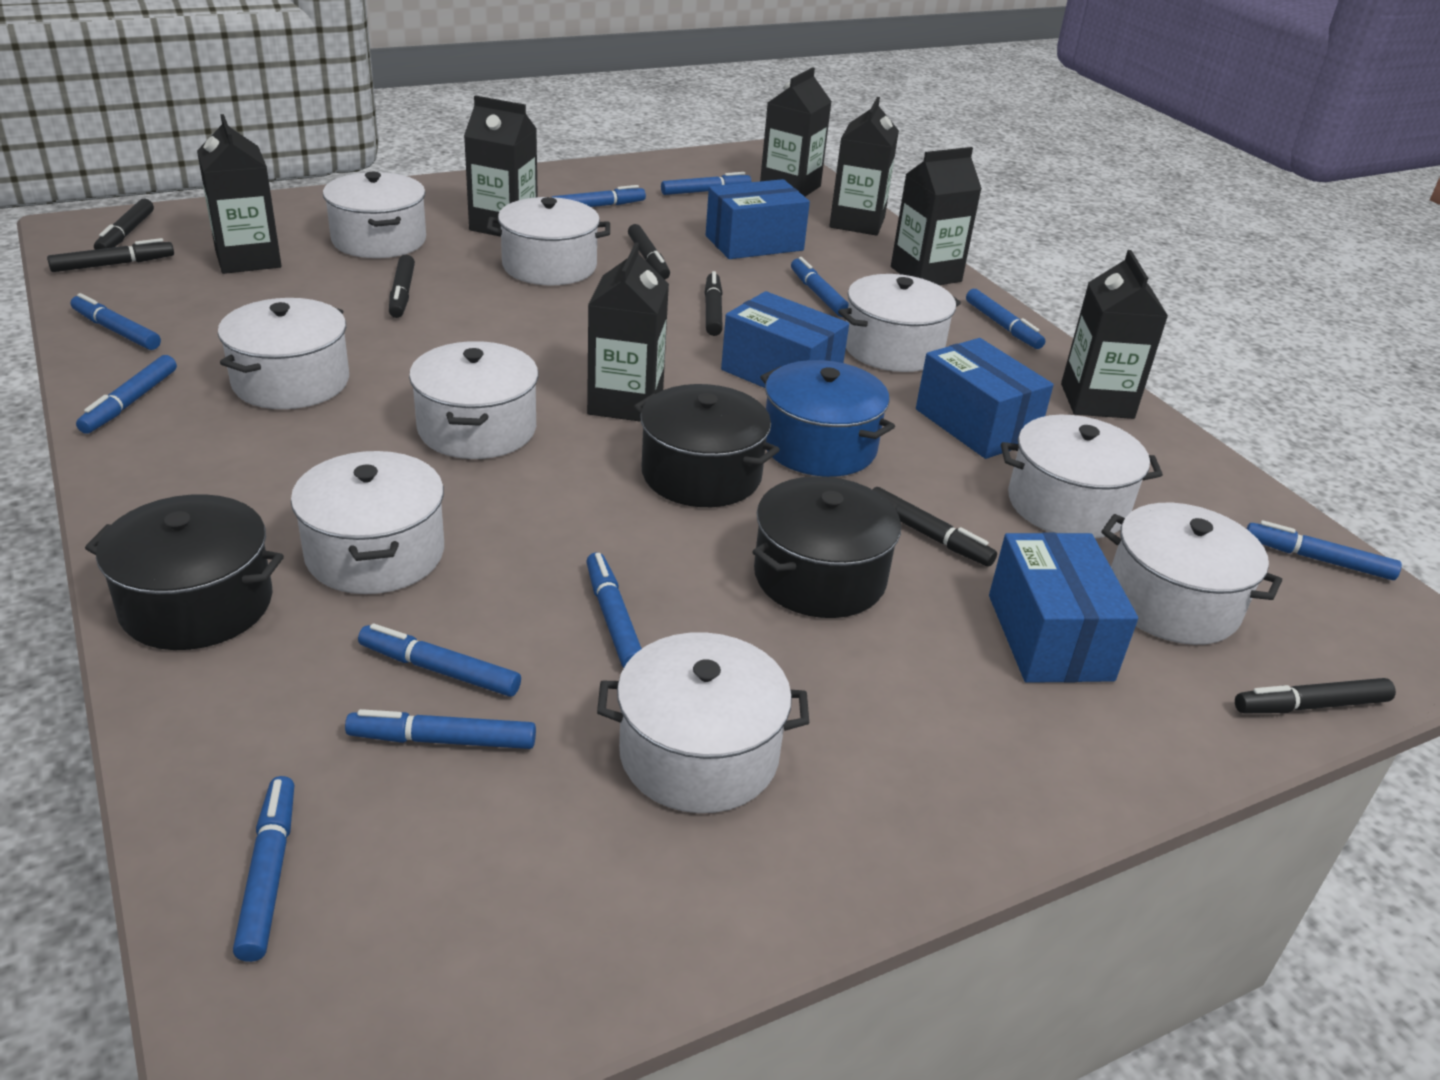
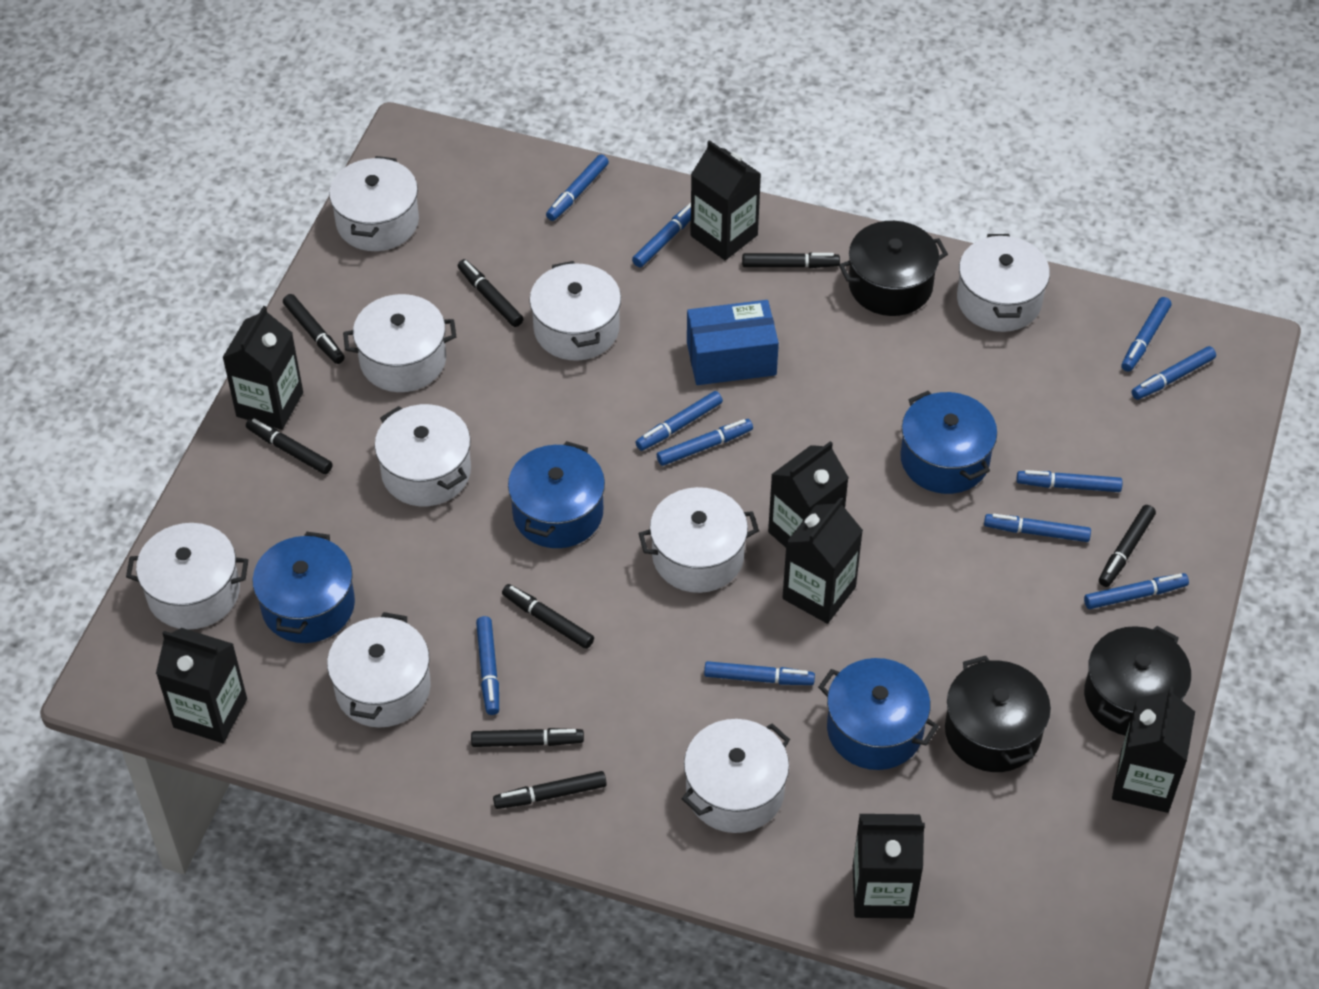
black marker: [47,238,174,272] [94,199,154,250] [389,255,415,318] [628,224,670,280] [704,271,723,336] [873,487,997,567] [1235,678,1396,713] = 7 -> [246,418,333,474] [283,294,345,364] [458,259,523,327] [471,728,584,747] [493,771,607,809] [502,584,594,649] [742,252,840,268] [1099,505,1156,587] = 8
blue box: [706,179,810,259] [721,291,849,388] [916,338,1054,459] [989,533,1138,683] = 4 -> [687,300,779,385] = 1
blue pot: [760,360,895,477] = 1 -> [252,531,355,643] [508,441,605,548] [818,658,939,770] [900,391,997,494] = 4

